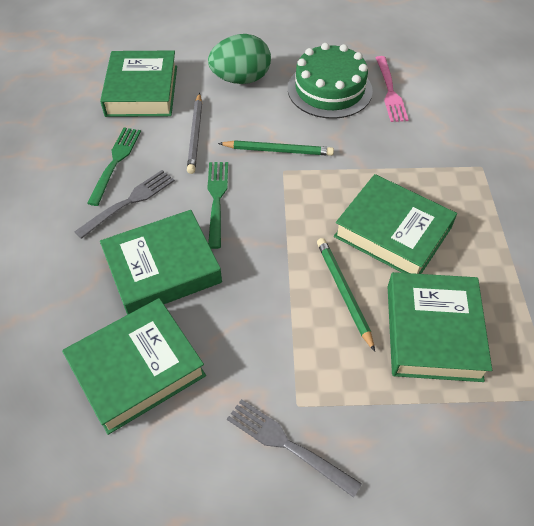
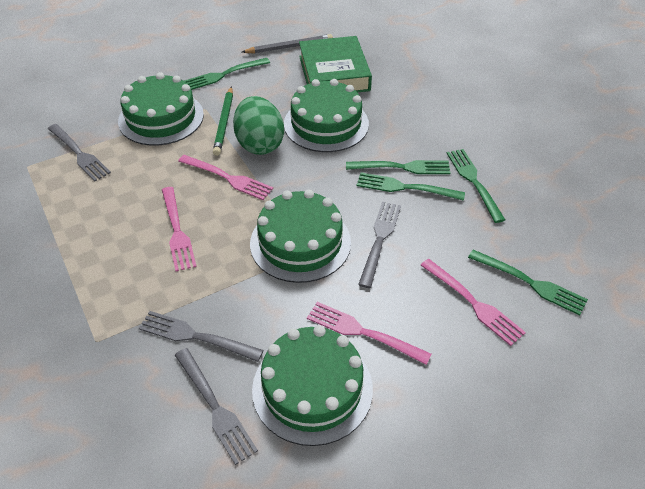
green book: [62,298,206,435] [100,51,177,117] [100,210,222,315] [334,174,457,274] [388,272,492,382] = 5 -> [299,36,372,92] = 1
green cake: [288,43,373,119] = 1 -> [118,72,204,146] [250,190,351,283] [252,325,373,446] [284,79,369,152] = 4
green fork: [87,128,141,206] [208,162,228,249] = 2 -> [184,58,270,90] [346,160,451,174] [357,172,465,201] [447,149,505,223] [468,250,588,315] = 5
green pencil: [218,140,334,156] [317,238,375,352] = 2 -> [213,86,233,156] = 1
grey fork: [74,170,175,239] [227,399,362,498] = 2 -> [48,124,111,182] [139,311,264,362] [175,348,258,465] [358,202,401,288] = 4
pink fork: [376,56,409,122] = 1 -> [162,187,197,271] [178,155,273,200] [307,302,432,365] [421,259,526,346] = 4

